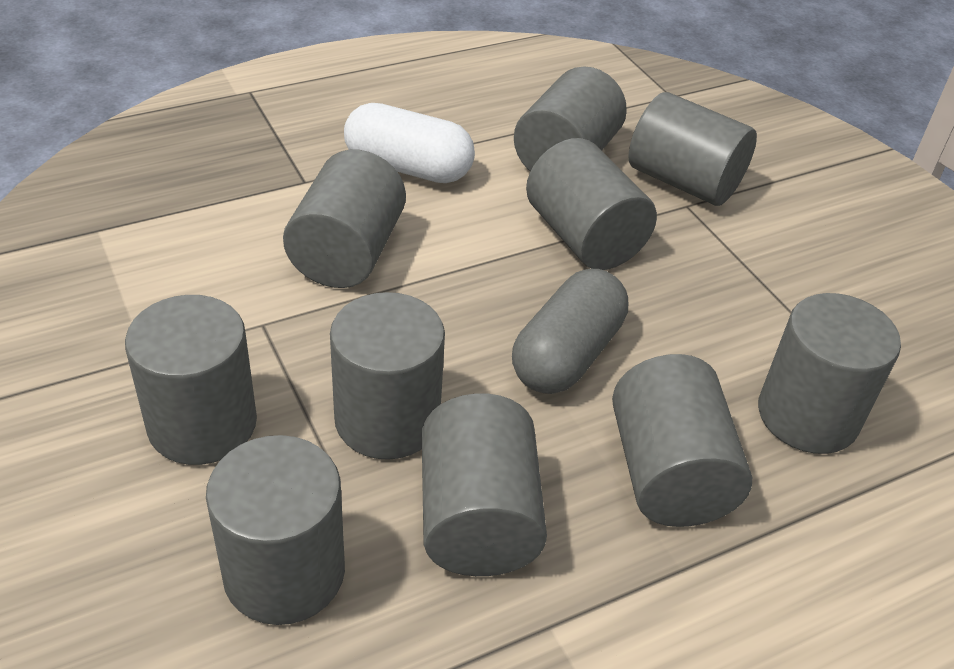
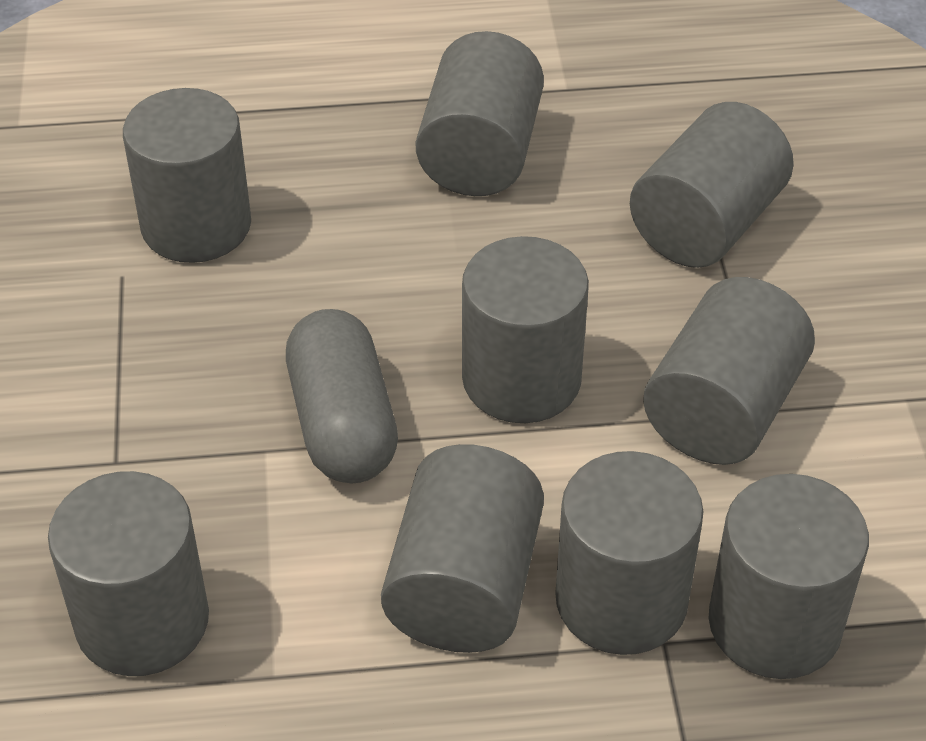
grey cylinder: [125,295,257,465] [206,435,345,625] [283,150,406,288] [330,292,445,460] [422,394,547,576] [514,67,627,171] [526,138,657,270] [612,354,752,527] [628,92,757,206] [758,293,901,454] = 10 -> [48,471,209,676] [123,88,251,263] [381,444,544,653] [416,31,544,196] [462,236,589,423] [555,451,704,655] [630,102,794,268] [643,277,815,465] [709,474,869,679] = 9
white capsule: [344,103,475,183] = 1 -> none = 0

